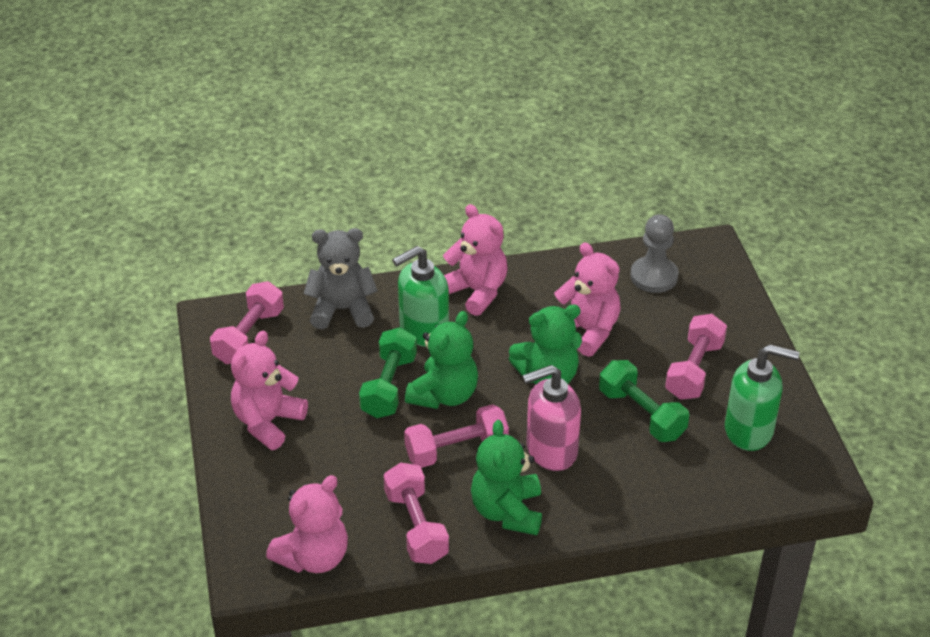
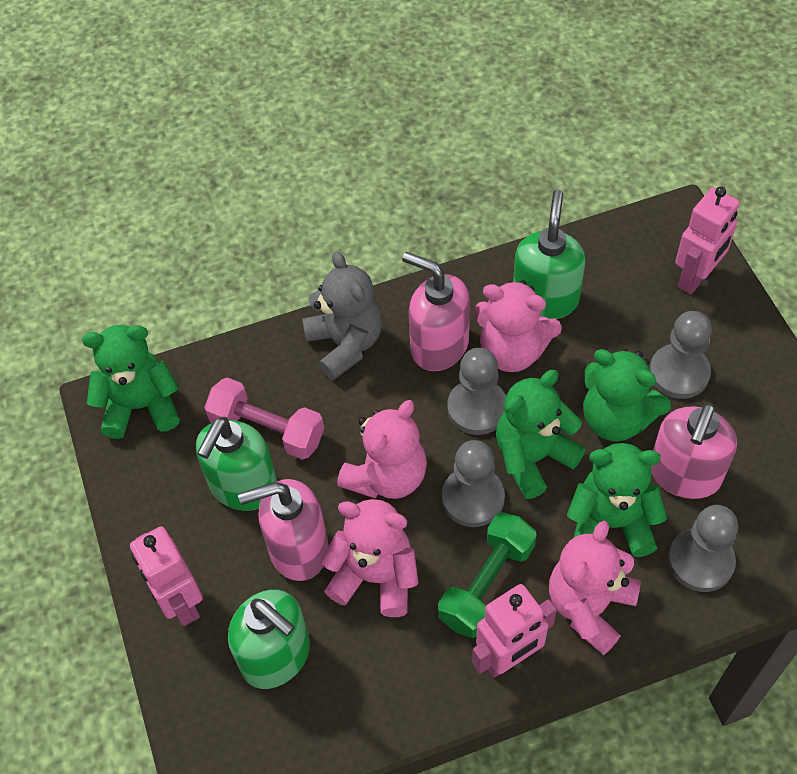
green dumbbell: [359,327,417,418] [599,360,689,442] = 2 -> [438,512,536,638] = 1
green soap dispenser: [392,246,449,347] [725,344,799,451] = 2 -> [196,417,277,511] [228,590,310,689] [513,190,586,319] = 3
green teddy bear: [405,311,478,409] [471,420,542,535] [509,305,582,384] = 3 -> [82,325,180,439] [496,370,586,499] [567,443,667,557] [583,349,671,442] = 4
grey pawn: [630,214,679,293] = 1 -> [442,440,505,527] [448,348,506,435] [650,311,712,399] [668,505,738,592] = 4
pink dumbbell: [210,281,284,364] [384,462,449,564] [404,404,509,468] [665,314,727,400] = 4 -> [204,378,324,460] = 1
pink robot: none = 0 -> [130,526,203,626] [472,584,557,678] [675,186,740,294] = 3
pink soap dispenser: [522,365,581,471] = 1 -> [238,479,329,581] [402,252,470,371] [651,403,737,499] = 3

